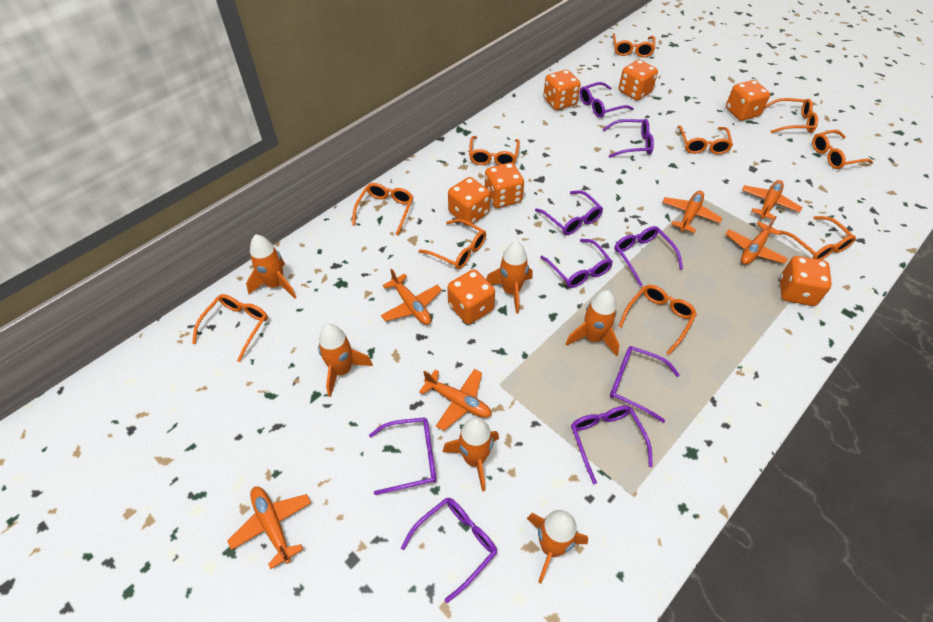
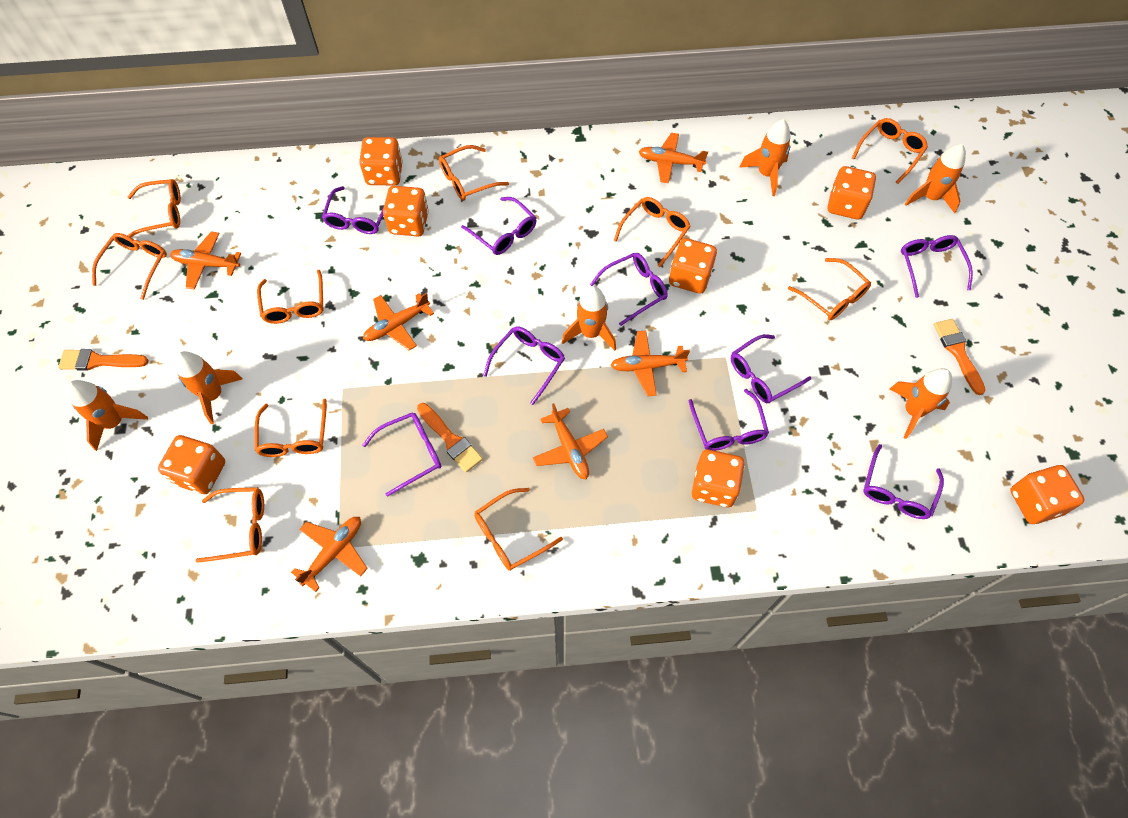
orange brush: none = 0 -> [58,349,149,371] [417,403,483,472] [934,319,985,395] = 3

